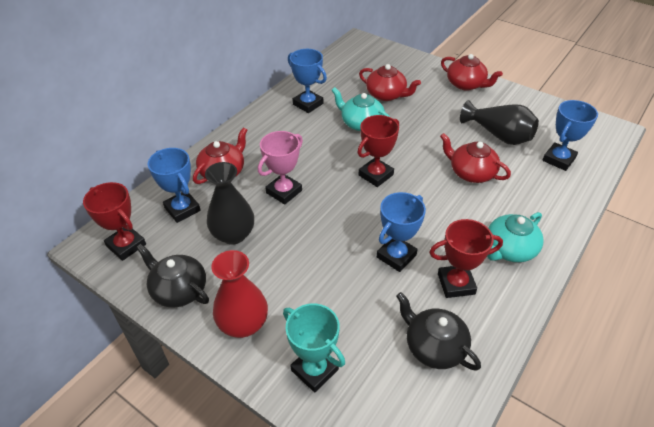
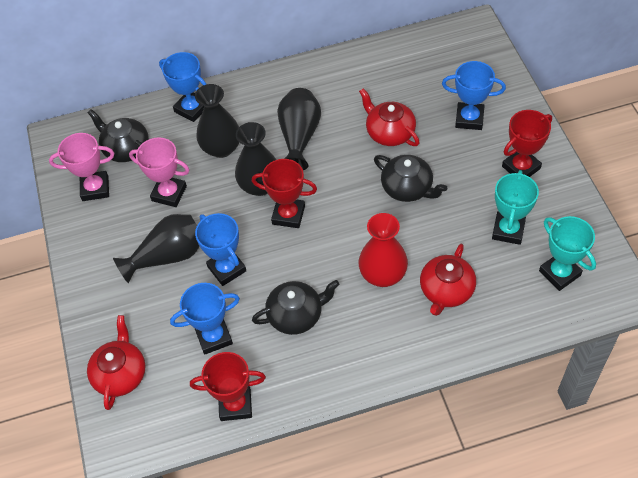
black teapot: [136,244,209,308] [396,292,481,371] = 2 -> [87,109,149,162] [252,280,339,335] [374,155,447,202] = 3
black vase: [205,162,254,245] [460,100,539,145] = 2 -> [113,214,199,283] [195,84,239,158] [235,122,276,196] [277,88,321,170] = 4
pink trophy: [258,131,303,204] = 1 -> [49,133,114,201] [129,137,189,207] = 2
red teapot: [193,127,247,184] [359,64,421,101] [440,133,511,183] [441,54,503,90] = 4 -> [87,315,146,410] [359,88,420,146] [420,244,476,316] = 3
turquoise teapot: [331,87,390,131] [487,212,544,262] = 2 -> none = 0
turquoise trophy: [283,304,345,392] = 1 -> [492,170,539,245] [539,216,596,291] = 2

